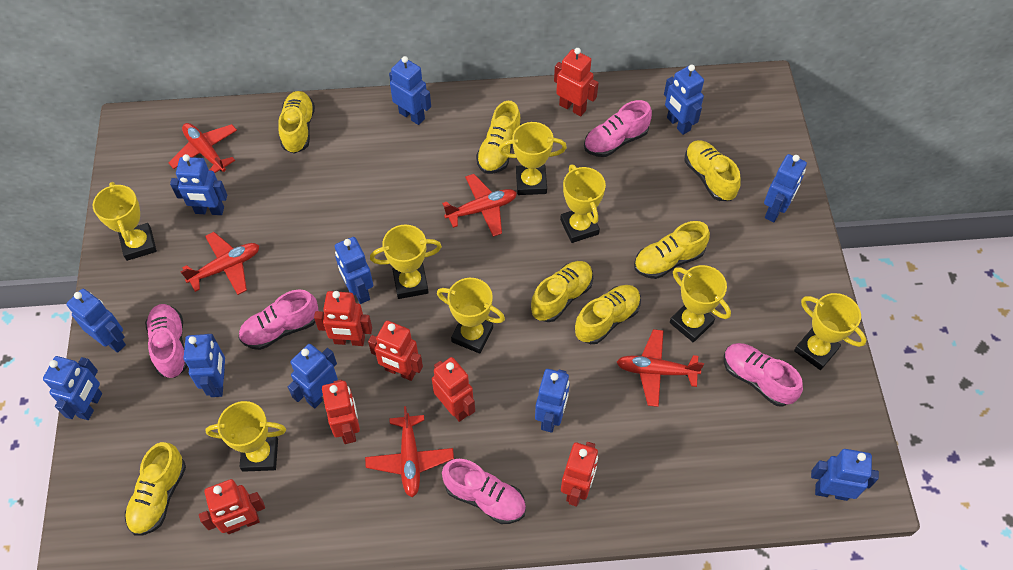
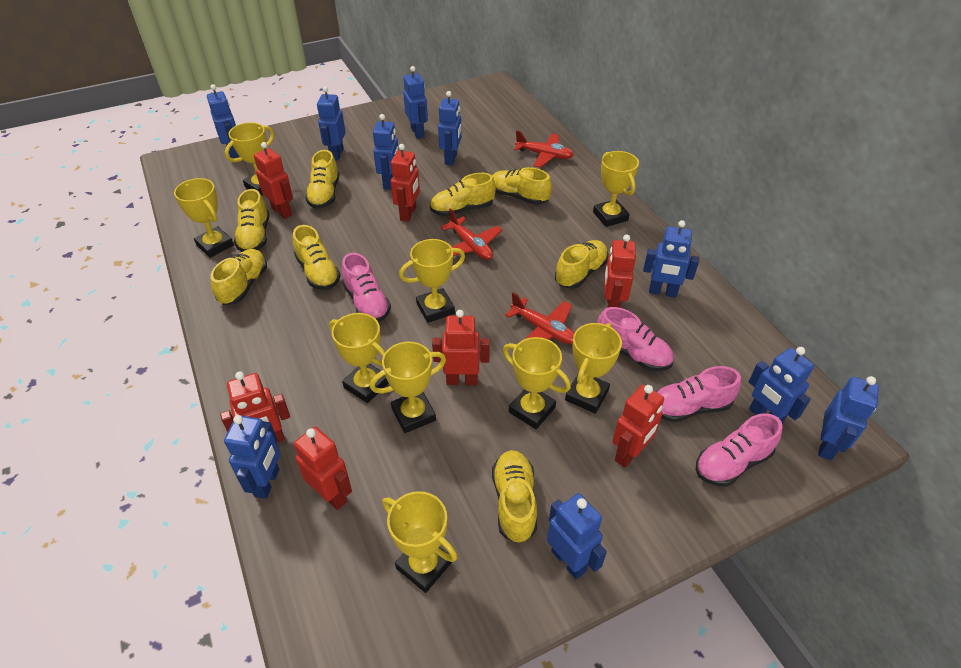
blue robot: [43,356,102,420] [66,289,126,353] [170,154,227,215] [184,334,225,397] [288,344,338,408] [335,237,373,304] [389,56,431,125] [535,369,570,433] [664,65,704,135] [764,154,807,222] [811,449,879,501] = 11 -> [207,84,239,158] [224,415,280,499] [317,87,346,160] [373,114,399,190] [403,66,428,139] [438,91,462,165] [547,493,607,580] [643,220,699,298] [749,347,814,424] [818,376,879,460] = 10
pink shoe: [145,304,187,378] [239,290,319,350] [442,459,526,524] [584,100,652,157] [724,343,803,407] = 5 -> [342,253,391,322] [597,307,674,371] [657,366,741,422] [696,413,783,487] = 4
red plane: [168,123,237,173] [180,232,259,295] [365,406,454,497] [442,174,517,237] [617,329,704,407] = 5 -> [441,208,503,260] [505,292,574,344] [514,130,574,168] = 3
yellow shoe: [125,442,186,536] [278,91,315,154] [476,101,521,174] [531,261,593,322] [575,285,641,344] [634,221,710,279] [684,140,741,201] = 7 -> [210,249,267,305] [234,189,269,252] [293,225,341,290] [305,150,339,209] [430,173,496,216] [492,167,552,205] [492,450,537,543] [555,240,609,289] = 8
yellow trophy: [93,182,157,261] [205,401,286,472] [370,224,442,299] [437,278,505,354] [498,122,567,195] [560,164,606,243] [670,265,731,342] [794,293,866,370] = 8 -> [174,178,234,258] [225,122,274,196] [329,313,389,403] [370,342,446,433] [382,491,458,593] [399,239,465,323] [503,337,571,429] [565,323,622,414] [593,151,639,227] = 9

